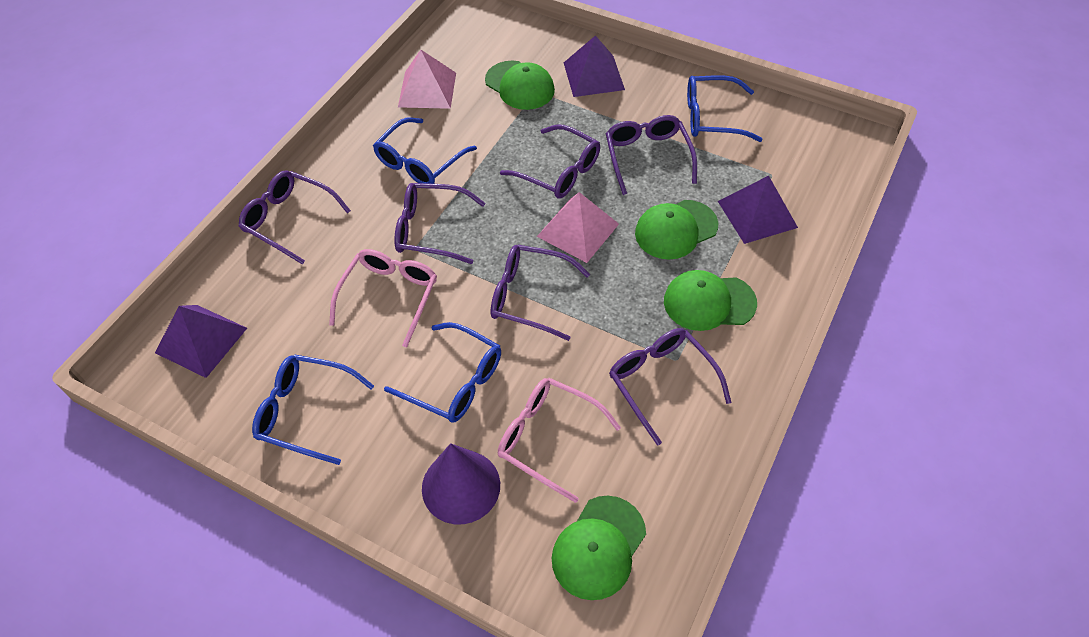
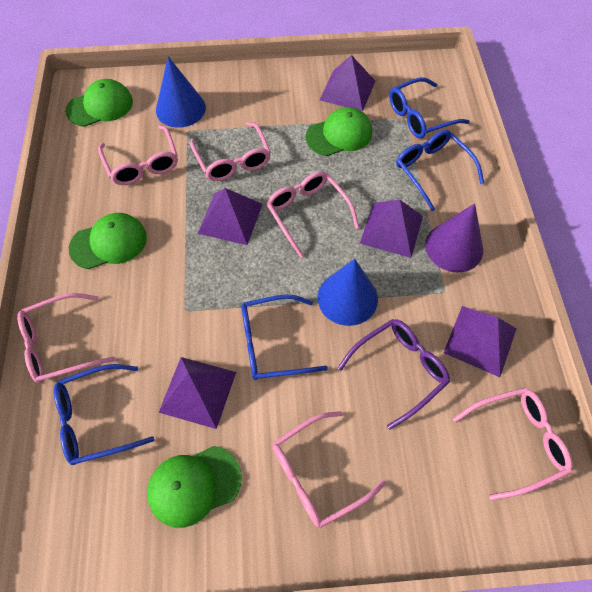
blue cone: none = 0 -> [156,56,206,128] [317,259,378,326] = 2
pink glasses: [329,249,437,347] [498,378,621,503] = 2 -> [17,293,115,383] [98,125,178,185] [190,122,271,181] [266,171,359,258] [273,411,386,527] [453,388,573,500] = 6
pink pyramid: [398,50,456,109] [537,192,619,263] = 2 -> none = 0
purple glasses: [239,171,351,264] [394,183,485,264] [490,245,590,341] [500,124,600,199] [606,115,697,195] [609,328,732,446] = 6 -> [338,319,450,430] = 1
purple pyramid: [155,305,247,378] [564,35,625,97] [718,176,798,244] = 3 -> [158,357,236,429] [198,188,262,245] [320,55,375,112] [360,200,423,258] [444,306,517,377] = 5

